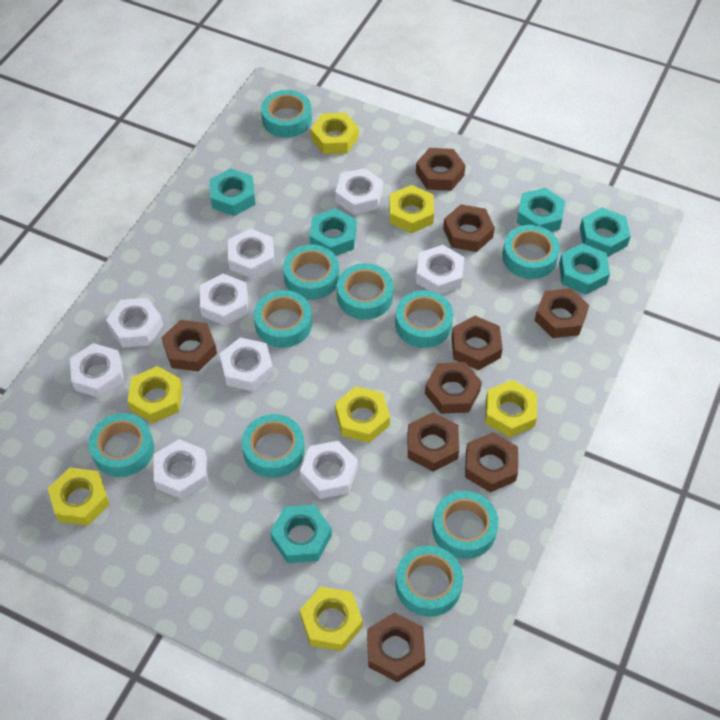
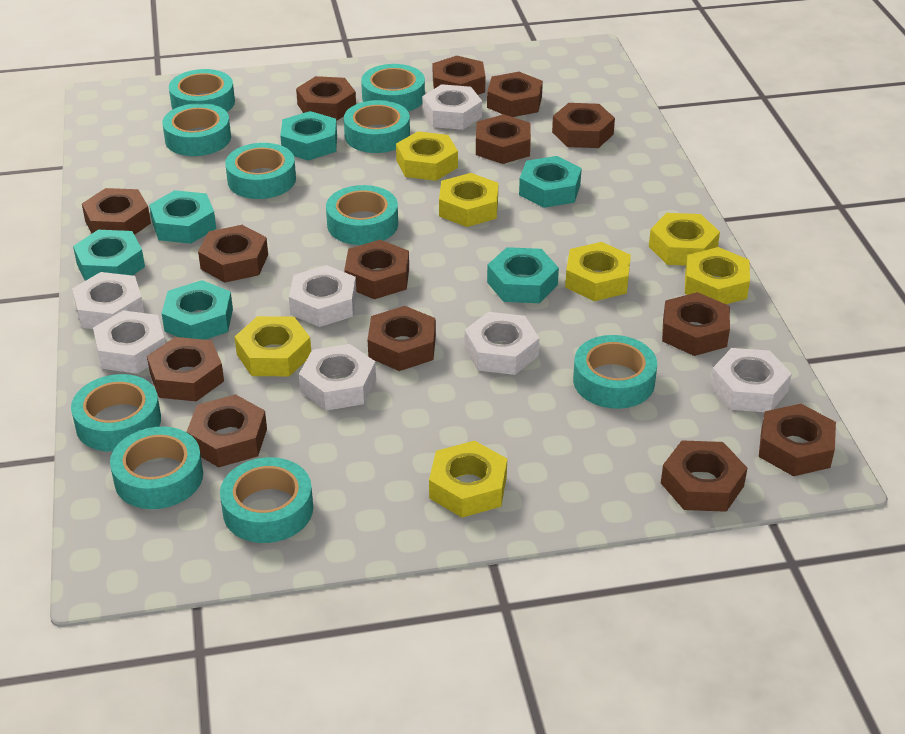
brown nut: [161,320,217,371] [367,612,425,682] [408,412,459,472] [416,148,465,191] [425,362,482,414] [443,204,495,252] [451,316,503,370] [465,432,518,492] [534,288,589,338] = 9 -> [82,188,151,235] [147,337,224,401] [187,394,267,467] [198,225,268,283] [296,76,356,120] [344,240,409,299] [368,306,436,371] [433,56,486,95] [476,114,531,164] [487,72,543,117] [552,103,615,148] [661,440,747,512] [662,292,730,356] [759,404,836,476] = 14
white nut: [70,343,124,398] [106,298,163,348] [154,439,208,500] [200,273,248,326] [219,337,274,391] [228,228,274,279] [300,441,358,499] [335,168,383,215] [416,245,464,295] = 9 -> [72,272,144,329] [93,310,165,374] [289,265,357,327] [299,344,376,411] [422,84,482,130] [465,312,539,375] [710,348,792,412] = 7

